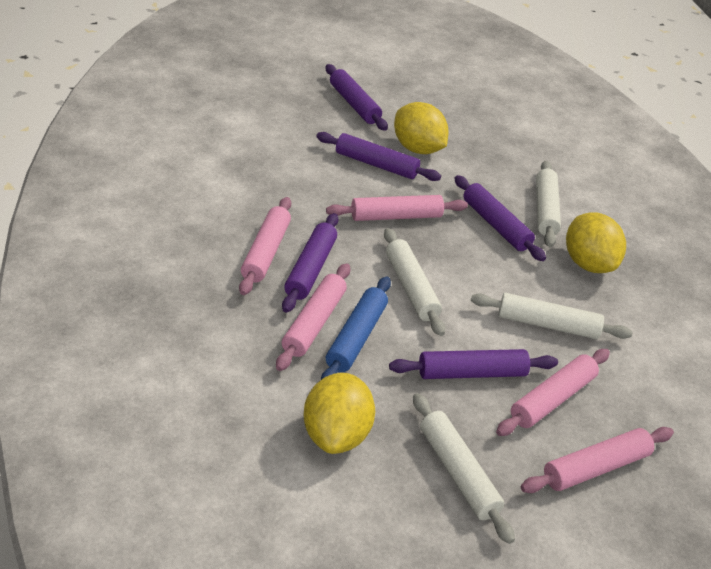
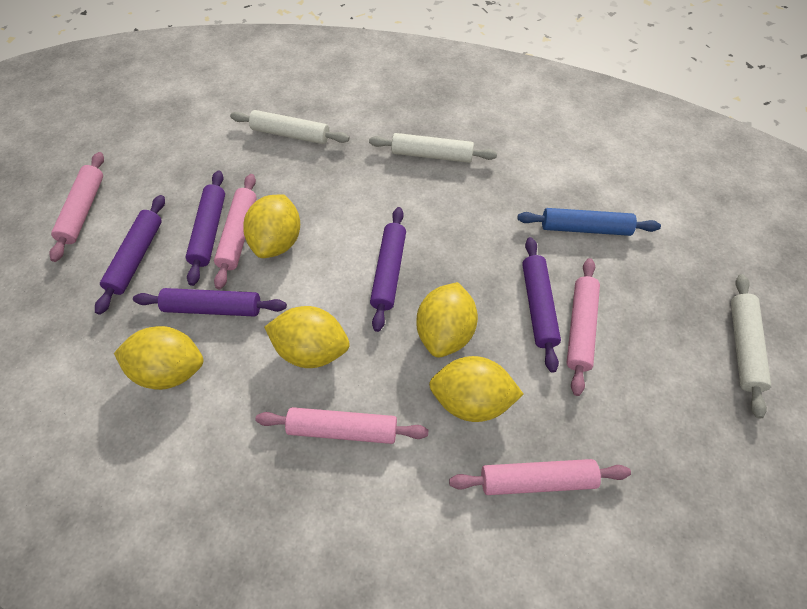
white rolling pin: [384,228,445,336] [413,393,515,544] [471,293,633,339] [536,160,561,247] = 4 -> [230,110,349,144] [369,133,497,163] [731,274,771,418] = 3
yellow lemon: [304,373,375,454] [394,102,448,154] [566,212,626,273] = 3 -> [114,326,203,390] [243,195,300,258] [264,306,350,368] [416,282,478,358] [429,356,524,422] = 5

